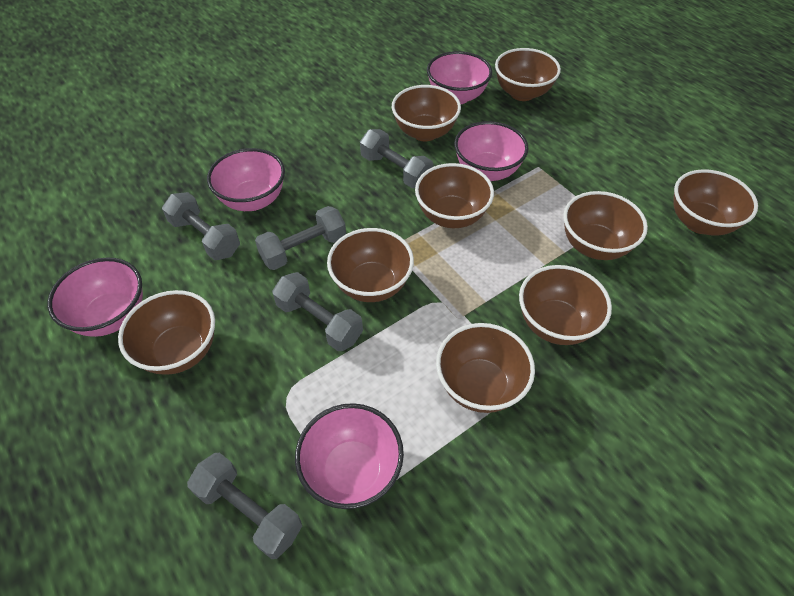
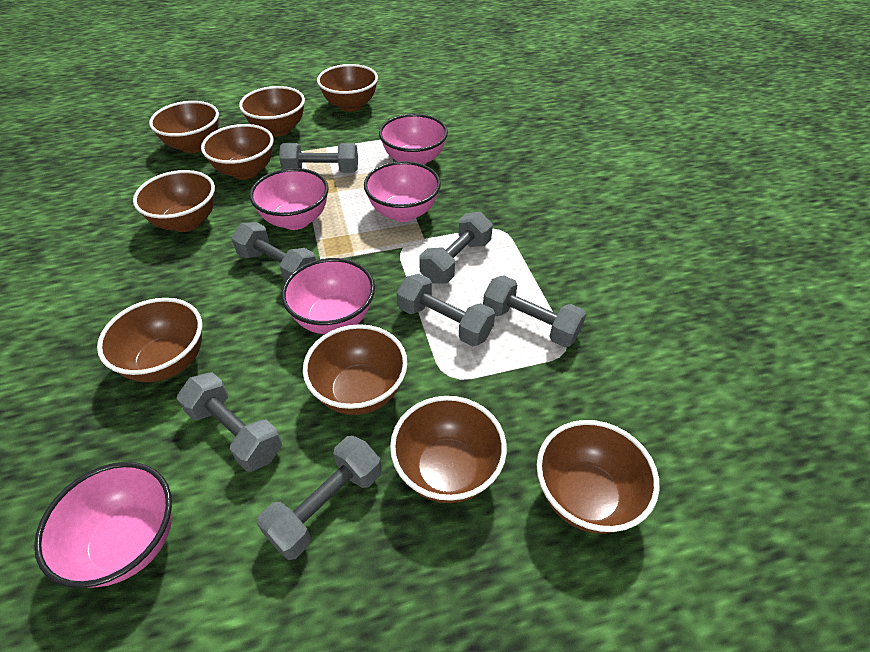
grey dumbbell: [162,192,240,260] [187,453,302,559] [255,206,346,270] [272,272,363,351] [360,129,433,189] = 5 -> [177,372,282,472] [231,222,316,281] [257,436,382,560] [279,143,358,173] [396,274,495,346] [419,212,493,284] [483,275,586,347] = 7

